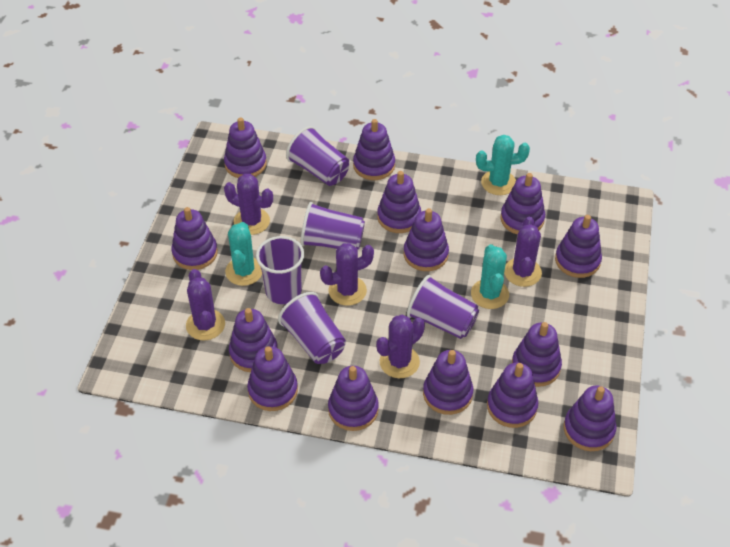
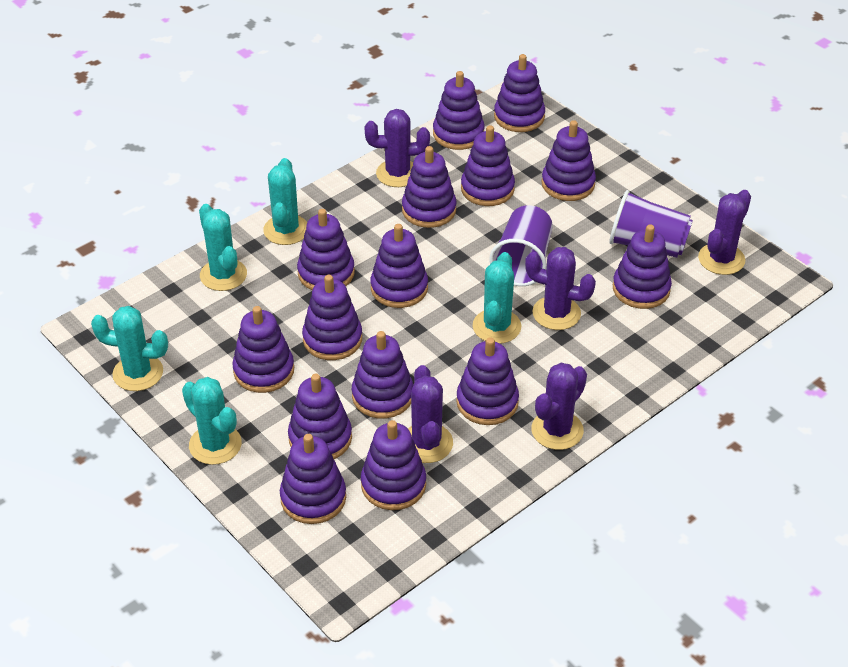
purple cup: [256,236,304,304] [278,292,346,364] [286,126,349,186] [301,202,365,250] [407,275,479,339] = 5 -> [489,205,553,286] [609,190,693,258] = 2
purple stacking toy: [172,207,218,270] [224,117,267,178] [229,308,278,372] [247,346,298,411] [328,366,379,431] [353,119,395,180] [377,171,421,233] [404,208,449,271] [423,350,473,415] [487,363,538,428] [500,173,545,235] [512,322,562,387] [555,215,602,278] [564,386,617,451] = 14 -> [232,306,294,393] [280,434,346,524] [288,374,352,459] [297,209,355,290] [302,274,362,360] [352,331,413,419] [361,420,426,510] [370,224,428,308] [402,146,457,228] [433,71,485,150] [456,337,519,425] [461,125,515,206] [494,54,545,132] [541,120,596,201] [613,225,672,309] = 15
turquoise cactus: [225,222,262,286] [471,244,509,309] [476,135,530,195] = 3 -> [91,306,168,391] [182,377,242,465] [199,204,247,291] [263,158,307,245] [473,252,521,344] = 5

